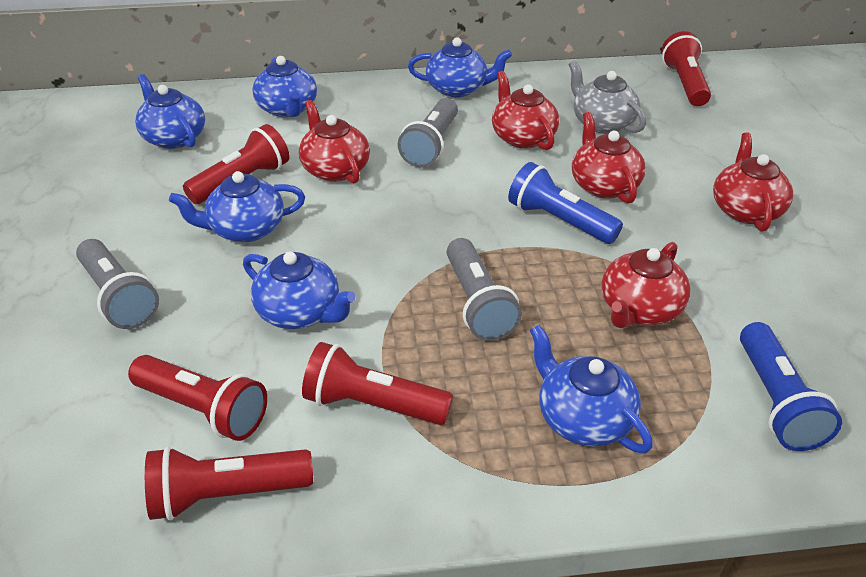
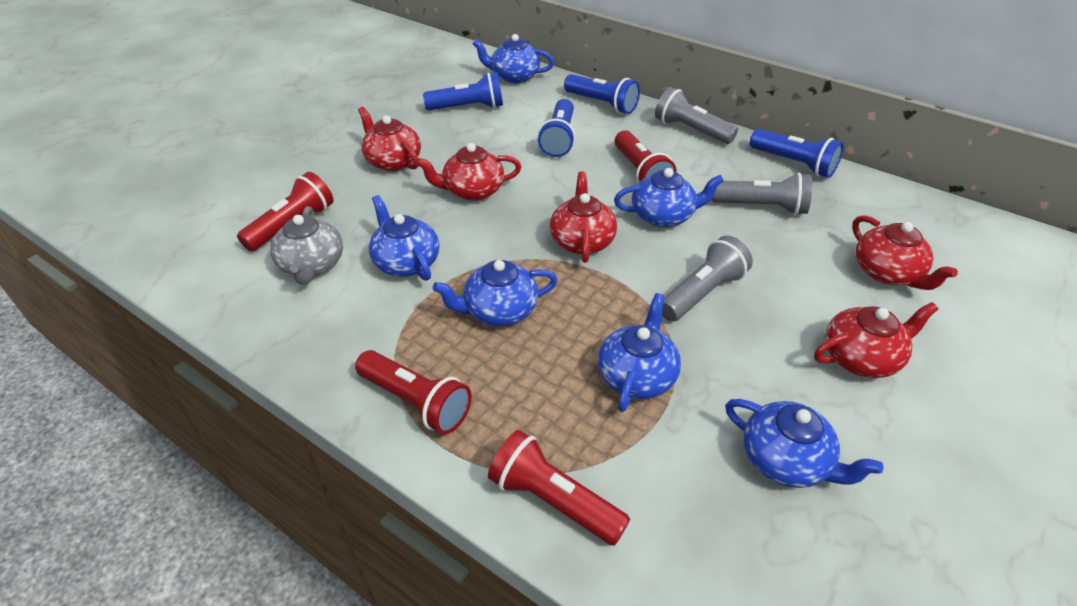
blue flashlight: [508,162,623,244] [740,322,842,451] = 2 -> [423,73,503,110] [538,99,575,157] [564,74,640,114] [750,129,844,178] = 4
red flashlight: [128,355,267,441] [145,446,313,520] [183,124,290,204] [302,342,453,425] [662,31,711,106] = 5 -> [237,172,334,251] [355,350,472,434] [488,430,630,546] [615,130,677,183] = 4

